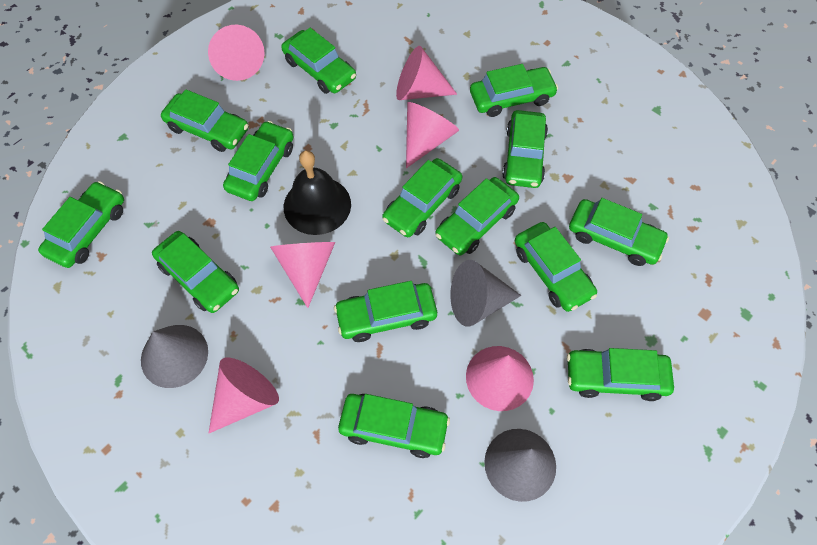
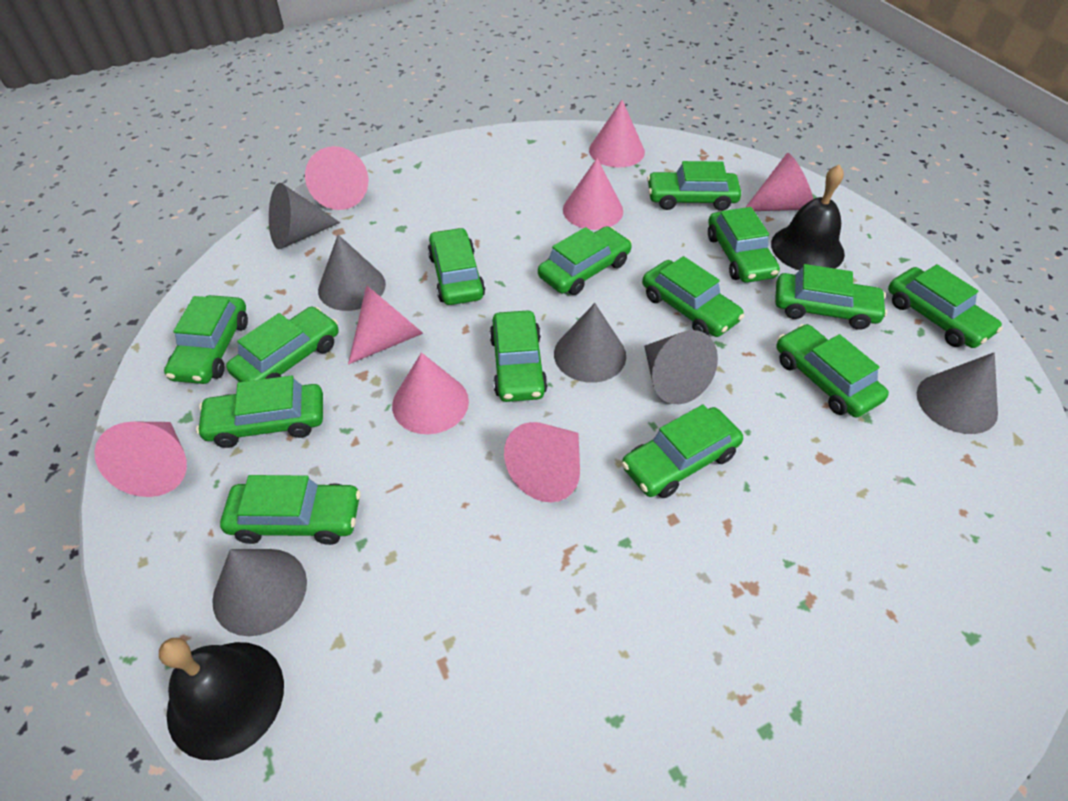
black bell: [284,150,351,235] = 1 -> [159,638,284,760] [771,164,845,270] = 2
grey cone: [141,325,208,388] [450,260,521,327] [484,429,556,502] = 3 -> [212,549,307,636] [269,183,340,249] [318,235,386,311] [554,303,626,383] [644,330,718,404] [917,352,998,434] = 6
pink cone: [208,25,265,81] [209,358,279,433] [270,242,335,308] [396,46,457,100] [406,102,459,168] [466,346,534,411] = 6 -> [94,422,187,497] [305,146,369,210] [348,285,423,364] [392,352,469,434] [504,422,580,502] [563,158,623,230] [589,100,645,168] [745,153,813,211] = 8

